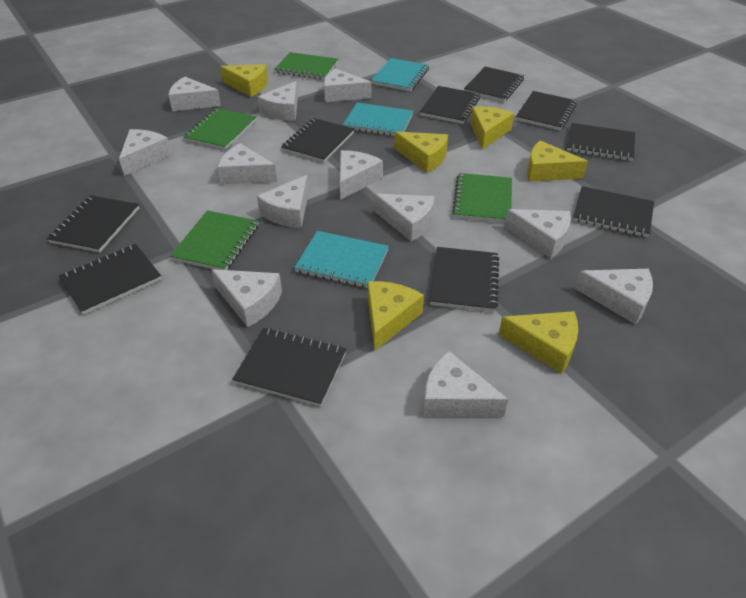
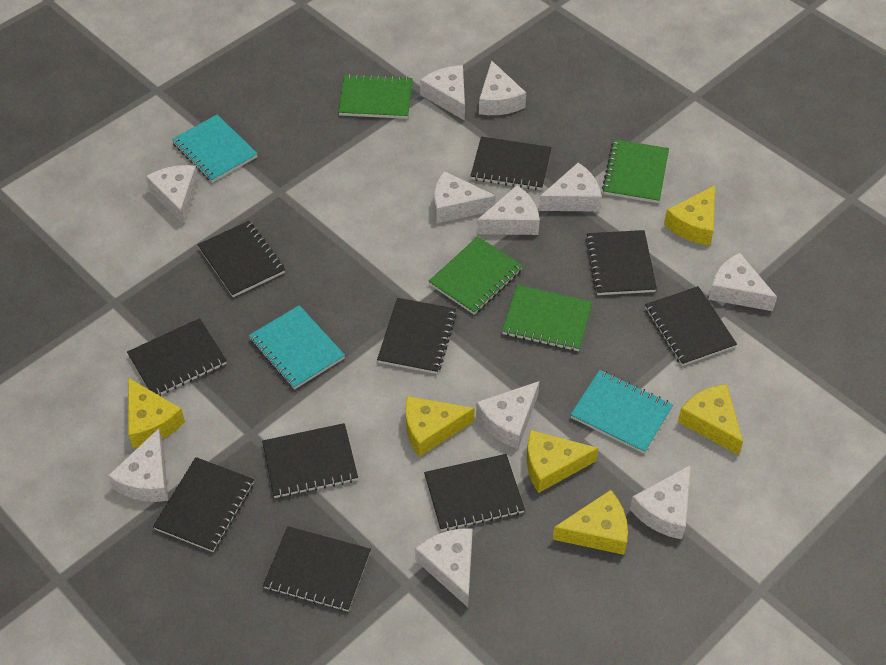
white cheese: [119,129,172,176] [168,77,221,111] [211,269,282,327] [218,143,277,184] [257,175,309,228] [258,81,298,121] [324,69,372,102] [340,150,383,200] [374,193,435,242] [423,351,509,417] [504,209,571,259] [575,269,653,325] = 12 -> [108,428,168,502] [146,165,199,225] [415,528,473,607] [420,65,465,121] [434,171,496,223] [476,381,539,449] [477,185,540,235] [479,60,526,115] [539,163,602,212] [630,465,691,539] [708,253,777,311] = 11

